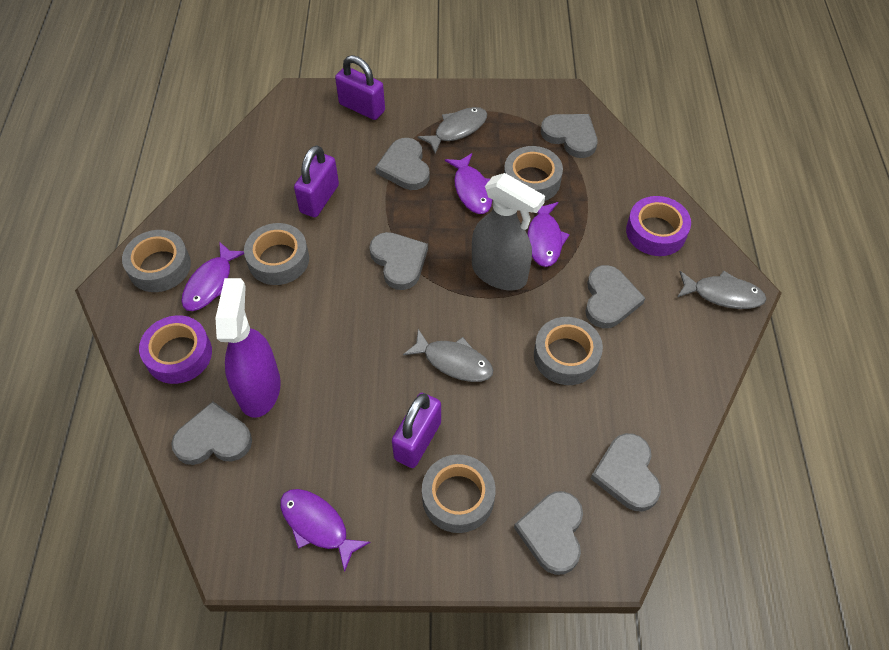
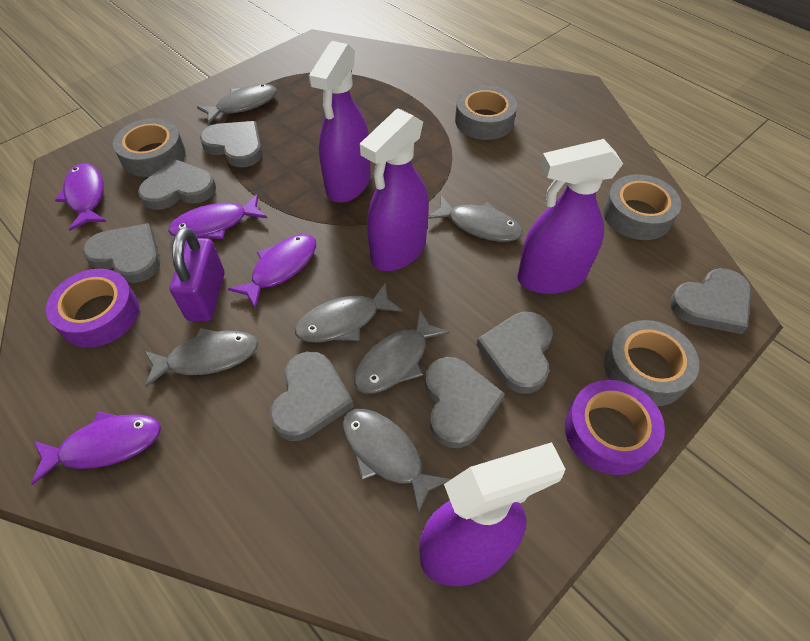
grey fish: [403,329,493,382] [418,107,487,154] [677,271,766,309] = 3 -> [144,328,258,387] [197,84,277,124] [295,282,403,342] [343,409,451,514] [354,310,450,394] [428,196,523,242] = 6
grey spray bottle: [472,173,545,290] = 1 -> none = 0
grey tape: [122,230,191,292] [244,223,309,285] [422,454,496,533] [504,146,563,201] [534,317,603,385] = 5 -> [113,118,186,177] [455,85,517,140] [603,174,681,240] [604,320,699,406] = 4
purple padlock: [294,145,339,217] [335,55,385,120] [392,393,441,468] = 3 -> [170,228,225,322] = 1
purple spray bottle: [216,278,281,418] = 1 -> [309,41,371,203] [360,108,429,271] [419,442,566,586] [517,139,623,294] = 4

